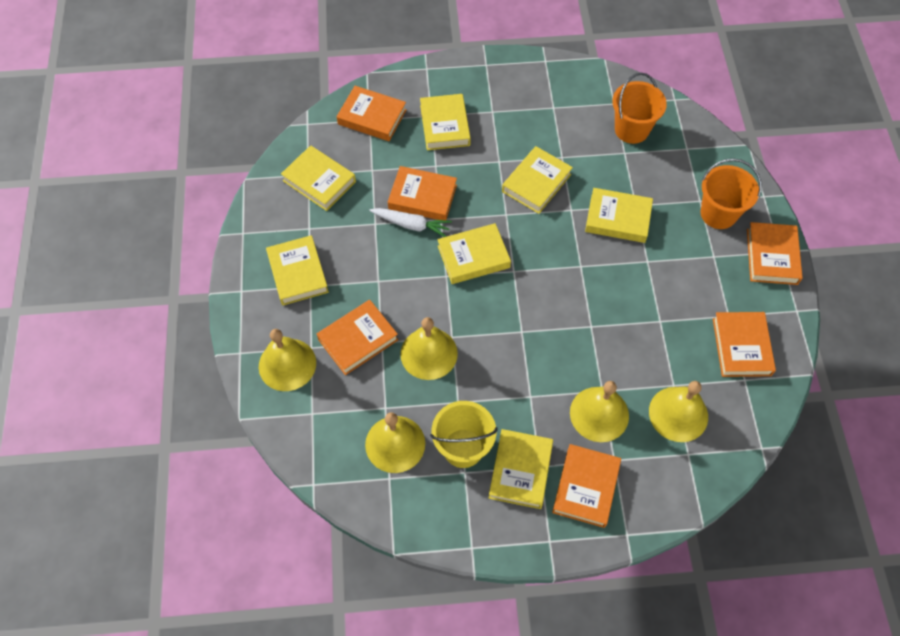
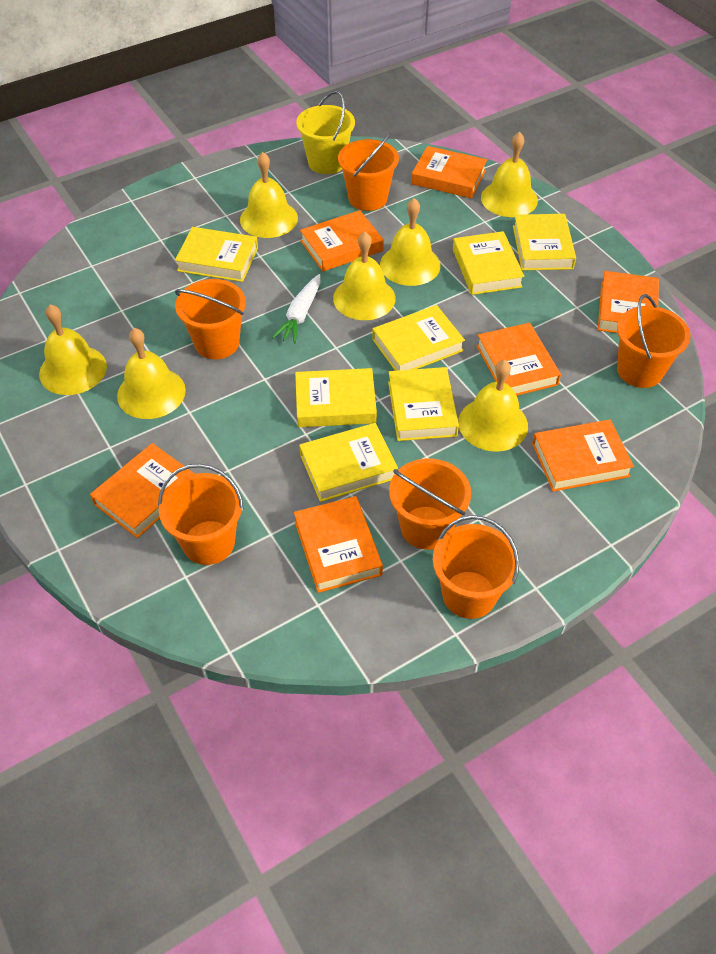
orange book: [317,300,398,375] [337,86,407,141] [388,166,457,220] [552,444,621,528] [713,312,776,377] [747,222,803,285] = 6 -> [90,443,195,538] [294,496,383,593] [300,210,384,271] [411,146,487,198] [476,323,561,395] [532,419,634,492] [598,271,659,333] = 7
orange bucket: [612,73,667,144] [701,158,761,229] = 2 -> [158,464,244,565] [175,279,246,359] [338,133,399,211] [389,459,471,550] [433,515,519,619] [617,294,691,388] = 6
yellow bell: [259,329,316,391] [365,412,425,473] [400,317,458,380] [570,381,629,442] [649,381,708,442] = 5 -> [39,304,107,395] [117,328,186,419] [240,152,298,238] [333,232,395,320] [380,198,441,286] [458,360,528,452] [481,132,538,217] = 7

